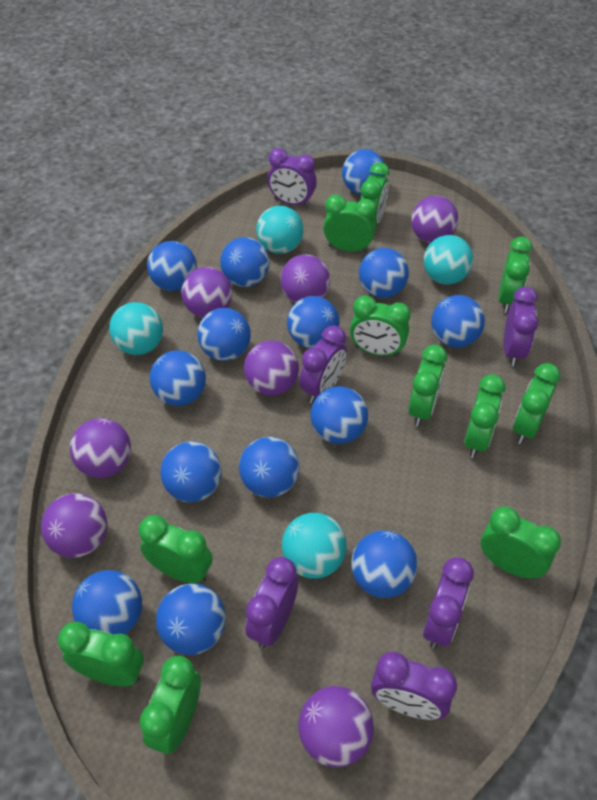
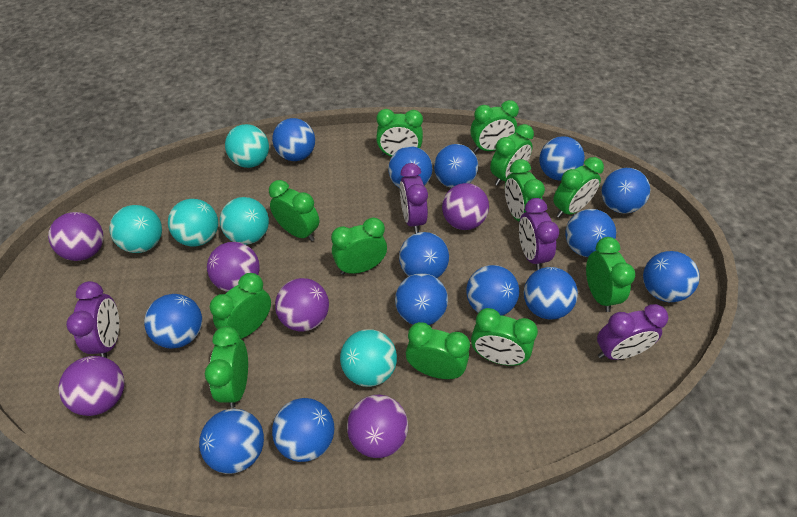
green clock: [58,621,144,686] [139,515,212,583] [140,656,201,754] [323,195,376,252] [350,295,411,357] [360,162,390,226] [408,344,447,427] [464,374,506,458] [481,506,561,579] [498,237,533,313] [513,363,561,444] = 11 -> [205,326,248,408] [210,273,271,339] [269,180,319,241] [331,218,387,275] [376,109,423,157] [406,322,470,379] [471,100,519,152] [471,308,538,366] [490,124,534,186] [505,159,545,222] [553,157,604,218] [586,237,635,312] = 12
purple ball: [41,493,107,558] [70,418,131,478] [181,267,232,318] [244,341,299,396] [280,254,330,303] [298,686,374,767] [411,196,458,243] = 7 -> [48,212,104,261] [58,356,124,416] [207,242,260,292] [275,278,329,332] [347,395,408,458] [442,183,489,230] = 6
purple clock: [246,557,298,648] [267,148,317,207] [300,326,347,403] [371,651,457,720] [423,557,474,649] [504,287,538,366] = 6 -> [66,281,119,358] [400,163,428,233] [519,198,559,270] [597,304,669,360] = 4
turquoise ball: [109,302,163,355] [256,206,303,254] [282,513,347,579] [424,235,473,285] = 4 -> [109,205,162,253] [168,199,218,247] [220,197,269,245] [225,124,269,168] [340,329,397,387] = 5

